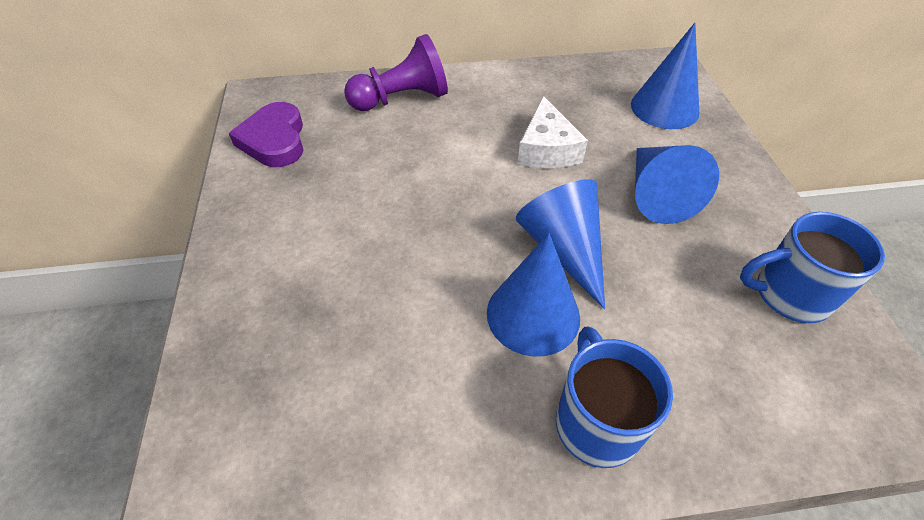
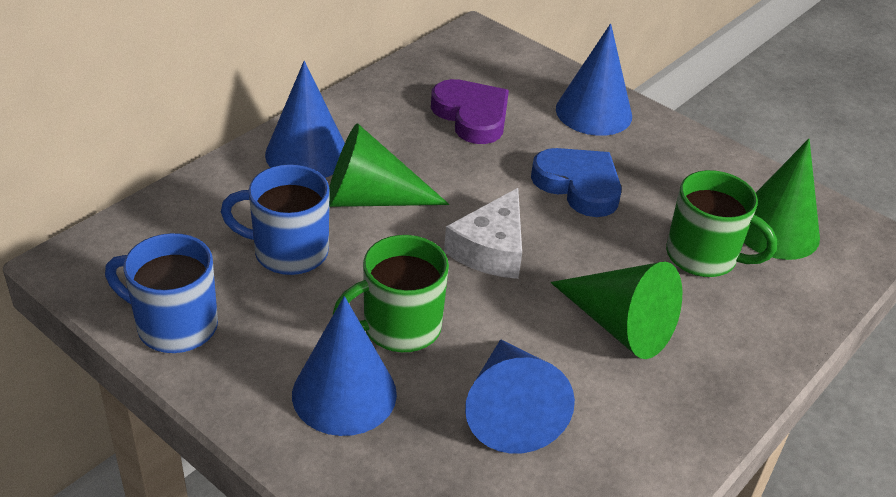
blue heart: none = 0 -> [531,148,622,217] = 1
green cone: none = 0 -> [329,123,449,207] [551,262,682,359] [744,139,820,260] = 3
green mug: none = 0 -> [333,235,449,352] [666,170,777,277] = 2
purple pawn: [344,34,448,111] = 1 -> none = 0

